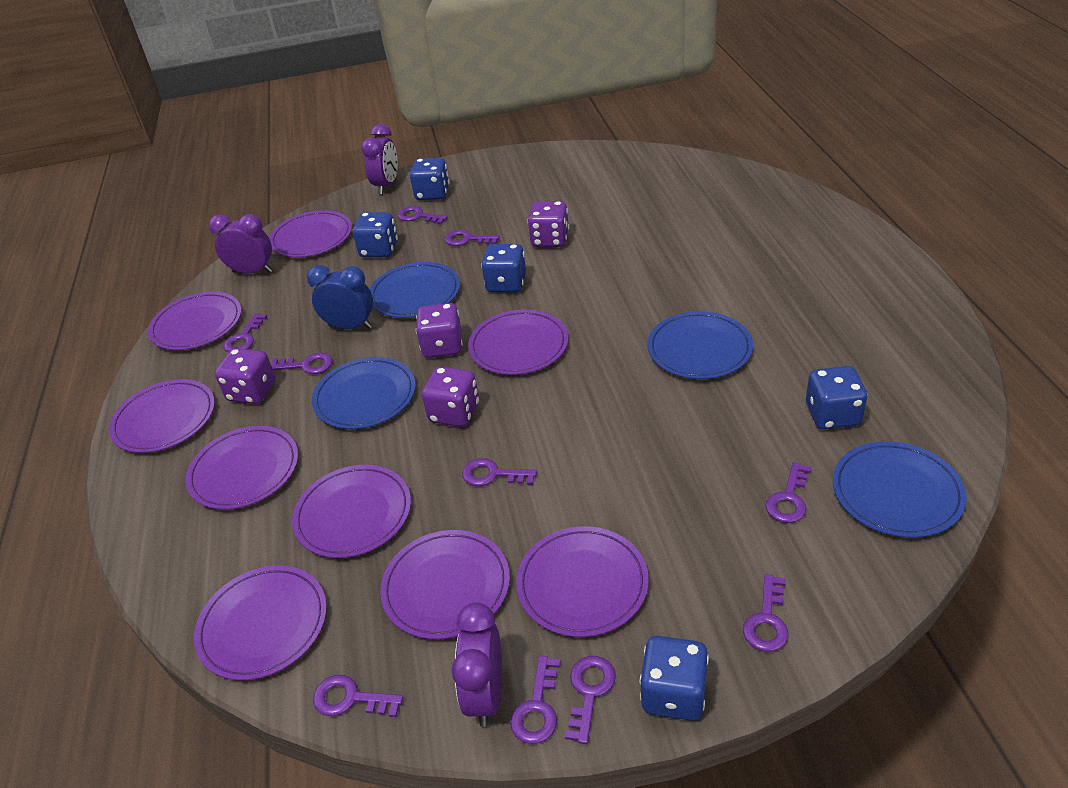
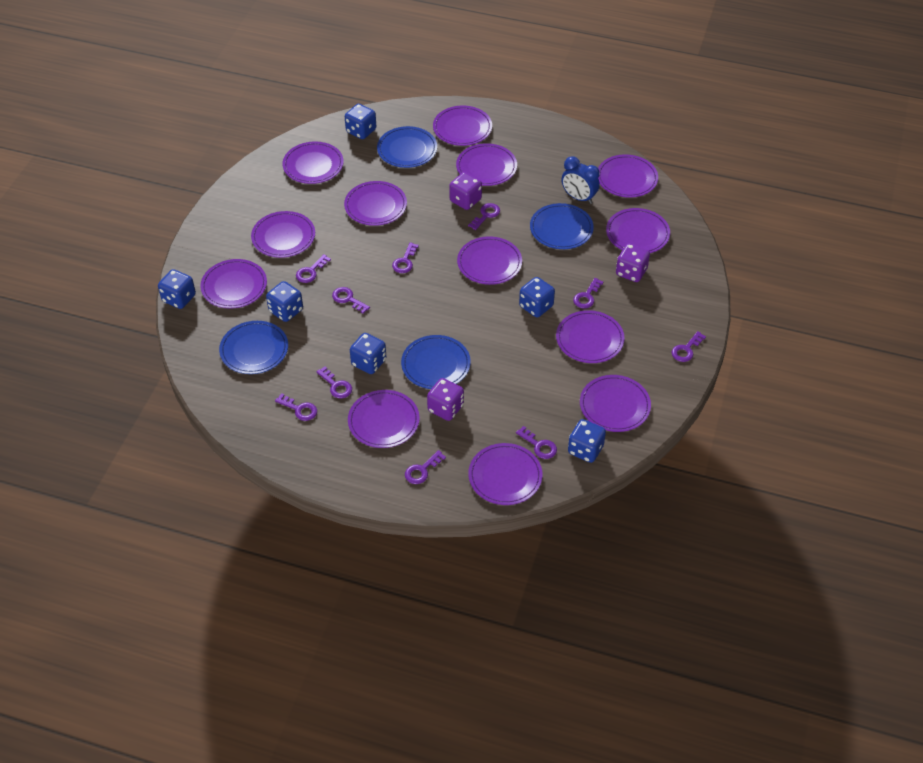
blue dice: [353,212,398,257] [410,158,449,200] [481,244,526,292] [640,636,709,721] [806,366,867,429] = 5 -> [158,269,196,309] [266,281,303,322] [345,104,376,139] [350,333,386,374] [519,277,555,317] [568,419,606,463] = 6
purple clock: [209,214,273,274] [361,124,398,194] [451,602,502,727] = 3 -> none = 0
purple dice: [215,348,276,404] [416,303,463,358] [422,367,479,427] [527,201,569,247] = 4 -> [427,378,464,421] [449,172,482,210] [616,244,650,282] = 3
purple plate: [109,379,215,453] [148,292,242,350] [185,426,298,510] [194,565,327,680] [269,210,352,257] [292,465,411,558] [380,530,510,639] [468,309,568,375] [516,526,649,637] = 9 -> [200,259,267,309] [251,211,315,258] [282,141,344,184] [344,181,407,226] [348,390,420,448] [433,106,492,146] [456,143,517,186] [457,236,522,285] [468,443,542,505] [556,310,625,363] [580,375,651,432] [598,154,658,198] [606,208,670,253] = 13

